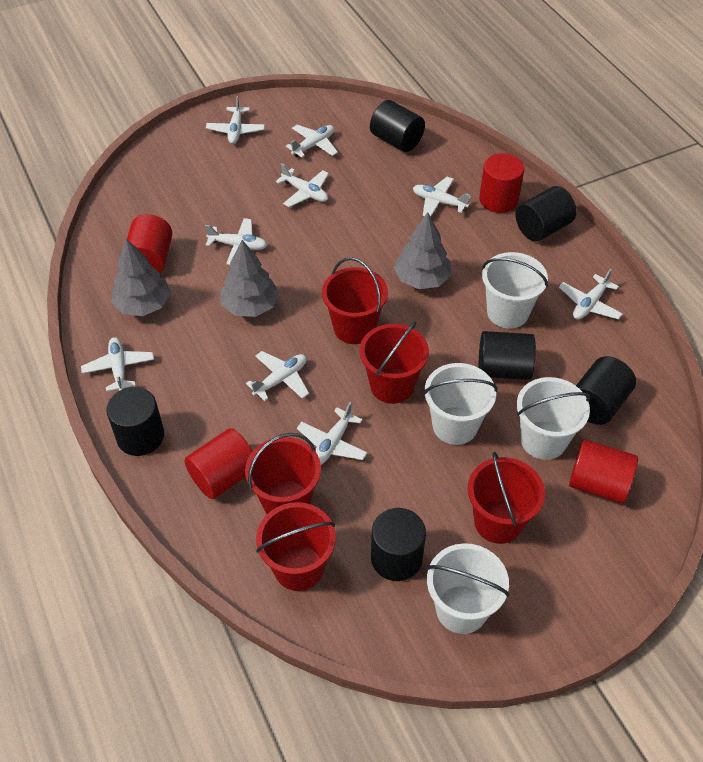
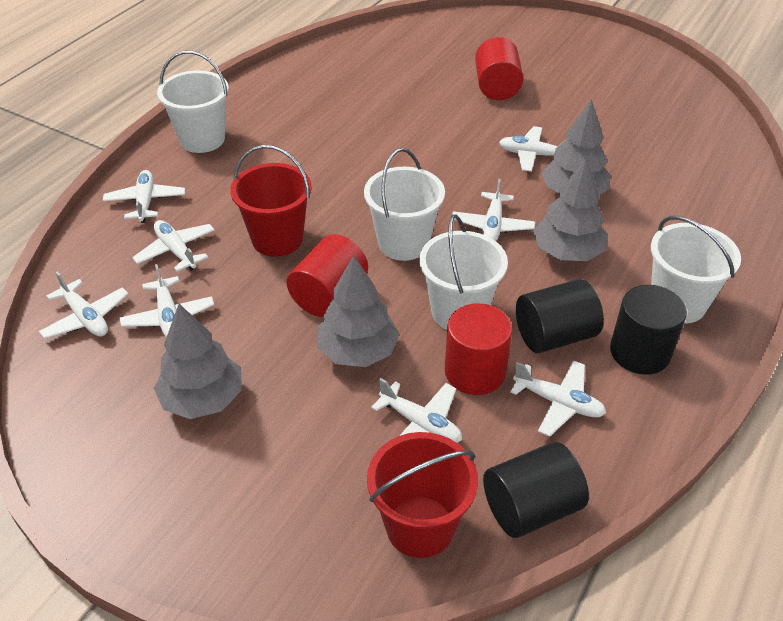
black cylinder: [106,387,164,456] [370,100,425,152] [371,508,426,581] [479,331,536,380] [516,186,577,241] [576,356,636,425] = 6 -> [483,442,589,538] [516,279,604,353] [610,285,687,375] = 3
grey tree: [111,239,171,316] [220,240,279,317] [394,212,451,289] = 3 -> [154,304,242,419] [317,256,400,367] [533,157,608,261] [541,99,611,195] = 4
red bucket: [245,433,321,514] [256,502,336,591] [322,257,388,344] [360,322,429,404] [468,452,545,544] = 5 -> [230,145,312,257] [367,432,478,558] = 2
red cylinder: [127,214,172,273] [184,428,252,499] [479,153,524,213] [569,439,638,504] = 4 -> [286,234,368,317] [445,303,512,395] [475,37,523,100] = 3
white plane: [81,337,154,392] [205,218,267,265] [206,96,265,144] [246,351,309,401] [276,163,329,207] [286,125,338,158] [297,402,368,465] [413,177,471,217] [559,269,623,320] = 9 -> [39,271,128,339] [103,170,185,223] [120,264,214,337] [132,220,215,272] [371,378,462,443] [452,178,535,241] [499,126,564,172] [510,360,606,436] = 8

